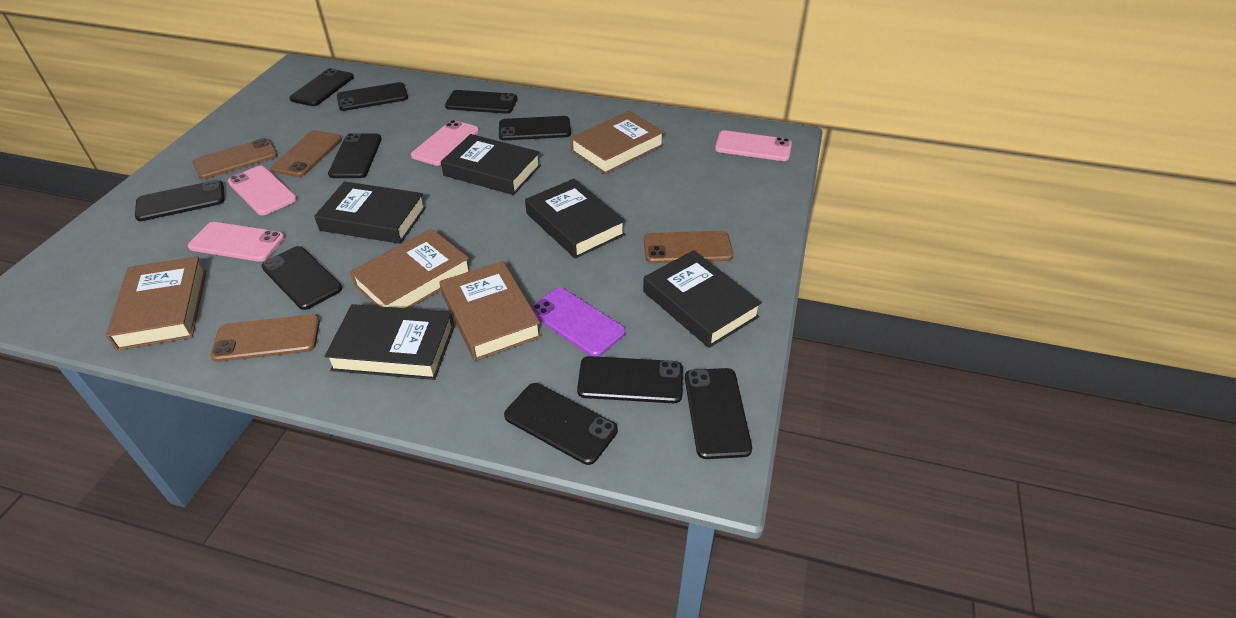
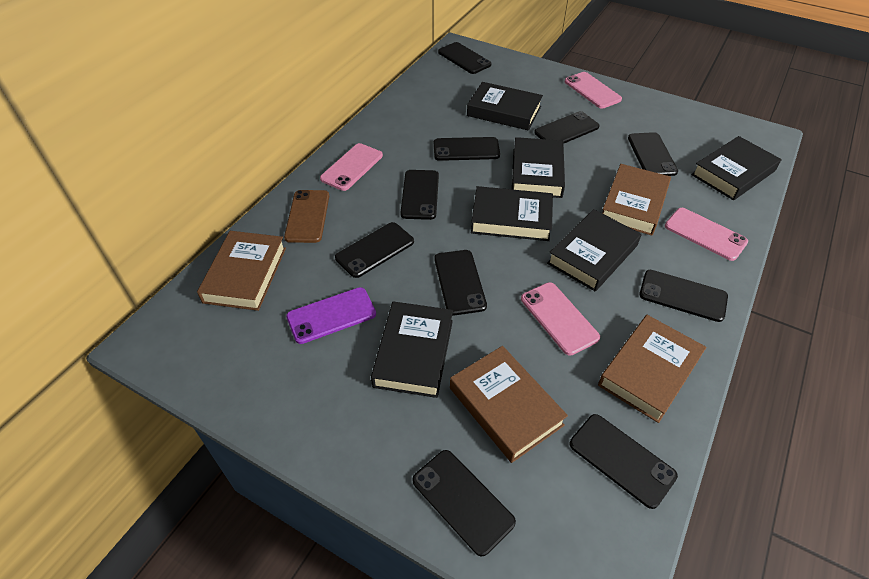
black book: [314,181,426,244] [324,304,455,380] [441,134,541,195] [525,179,625,259] [643,250,762,348] = 5 -> [371,301,453,398] [467,82,543,131] [471,186,553,241] [512,137,565,198] [547,209,641,291] [691,136,782,200] = 6
brown phone: [192,138,278,179] [211,314,320,362] [271,130,342,177] [644,231,733,264] = 4 -> [284,190,329,243] = 1

